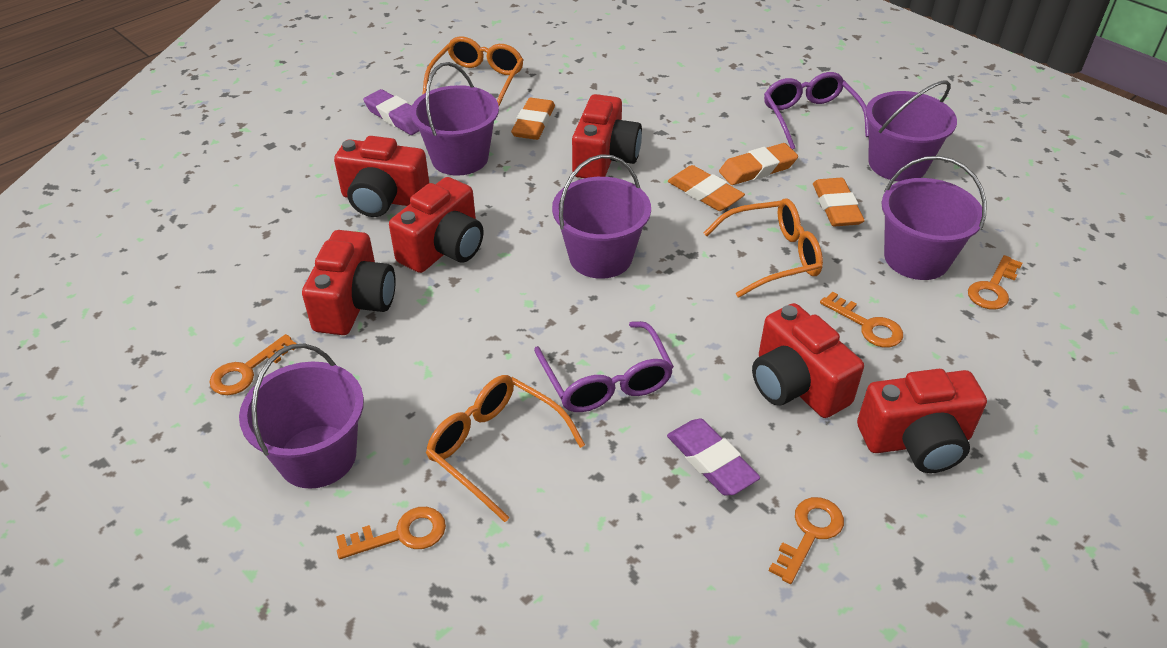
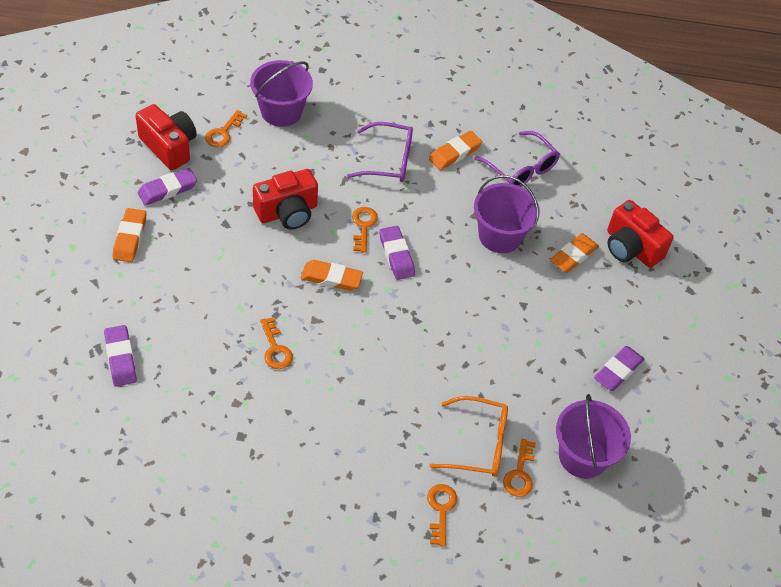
orange glasses: [422,36,524,106] [426,375,585,522] [704,198,823,298] = 3 -> [430,396,508,476] = 1
purple bucket: [239,344,364,489] [410,62,499,176] [552,154,651,279] [866,81,957,182] [881,156,987,280] = 5 -> [250,60,313,127] [474,175,540,253] [556,394,631,479] = 3
purple eraser: [363,89,419,135] [667,419,760,495] = 2 -> [104,325,137,386] [138,168,197,206] [379,226,415,280] [594,346,644,391] = 4
red camera: [302,230,396,335] [334,136,429,217] [389,177,483,273] [572,94,642,178] [752,303,864,418] [857,369,987,473] = 6 -> [136,104,197,170] [253,169,318,230] [607,200,674,268] = 3

